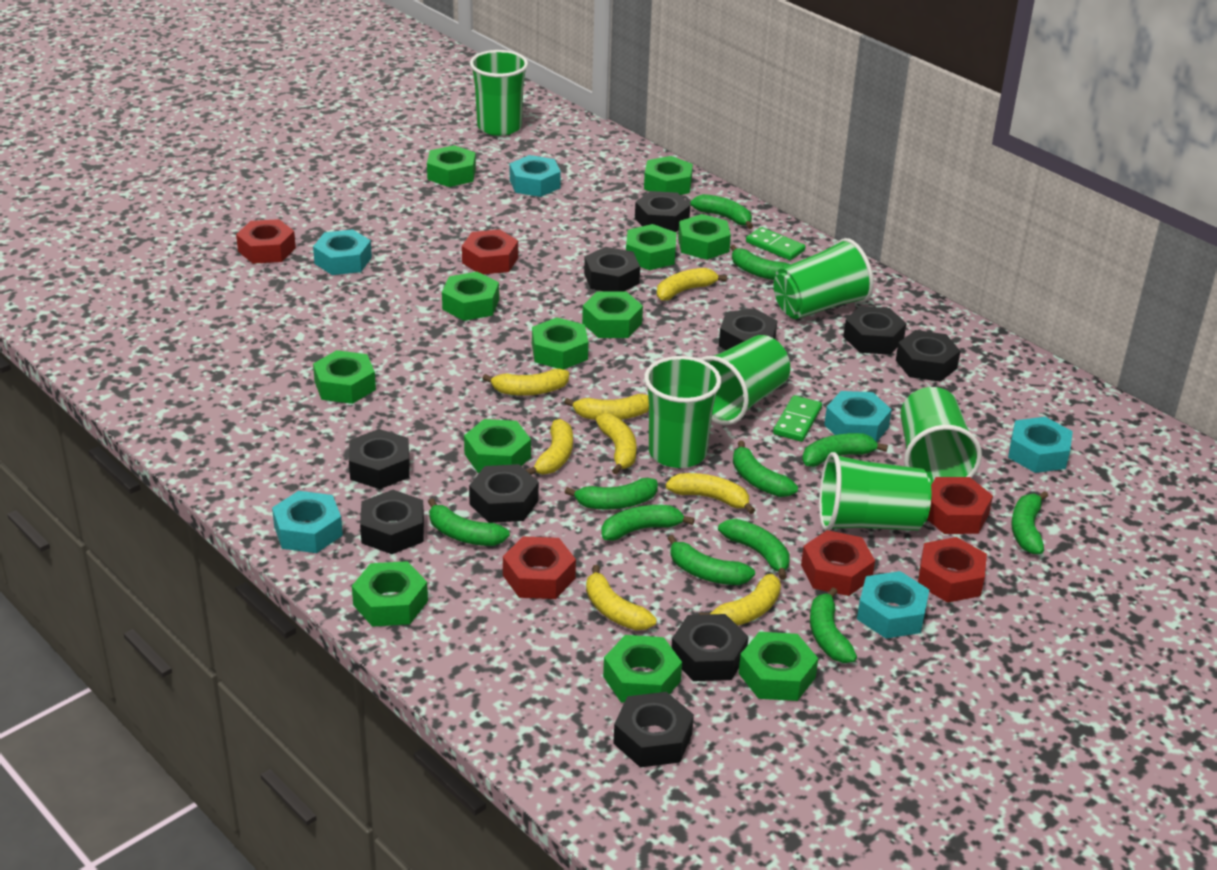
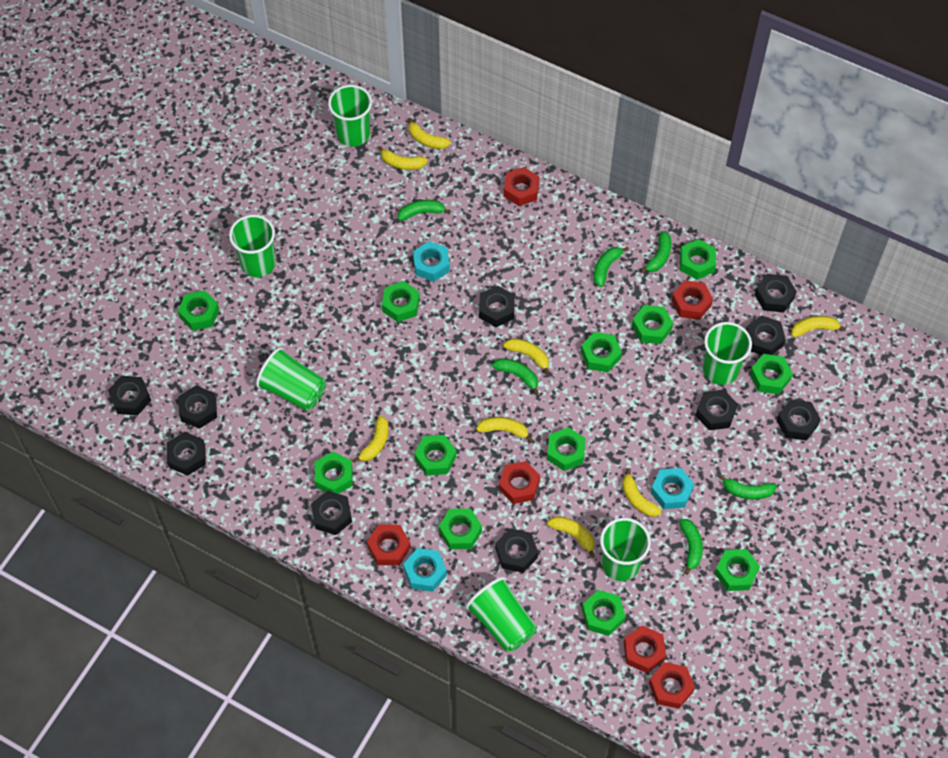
green banana: [428,498,510,546] [565,478,658,509] [601,505,695,541] [667,535,755,585] [690,194,753,229] [718,519,790,580] [730,245,791,280] [733,441,798,497] [802,433,888,467] [810,587,857,663] [1011,491,1048,554] = 11 -> [398,200,451,221] [492,358,539,395] [594,247,629,287] [640,231,671,273] [679,519,703,575] [718,474,777,500] = 6
green domino: [746,227,806,260] [773,395,822,442] = 2 -> none = 0
turquoise nut: [272,491,343,553] [313,229,372,275] [510,155,561,197] [824,391,892,442] [857,571,929,639] [1008,417,1073,473] = 6 -> [403,548,447,592] [413,241,450,282] [651,468,694,509] = 3

